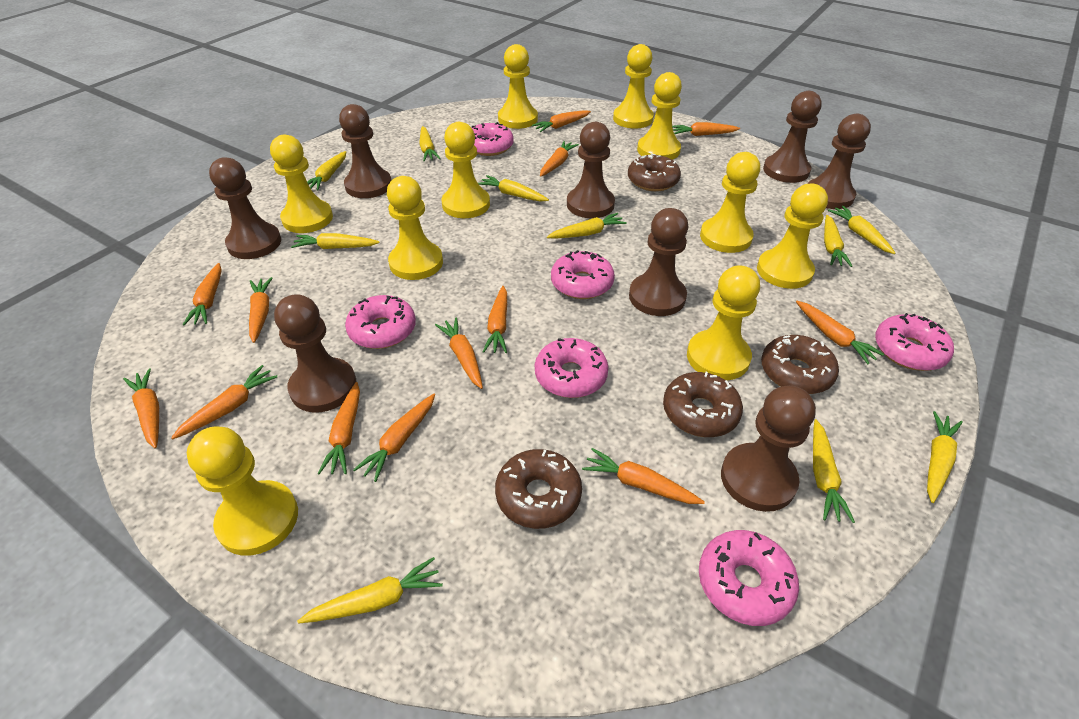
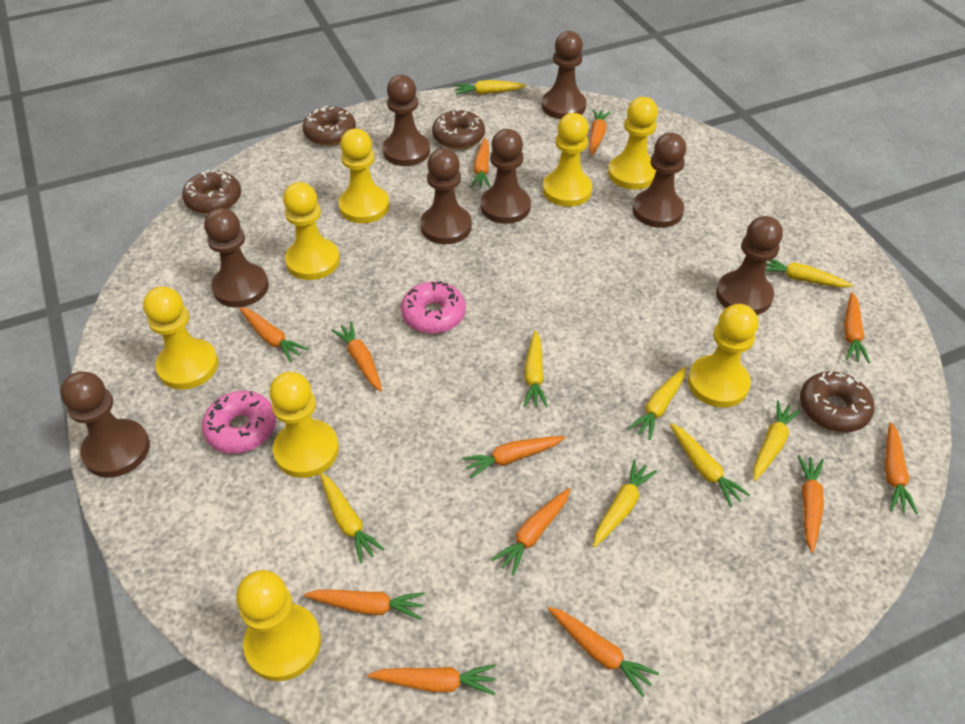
orange carrot: [123,368,159,449] [171,365,277,439] [183,263,222,325] [249,277,273,343] [317,382,360,474] [353,394,435,482] [435,317,483,389] [483,286,507,353] [532,110,591,132] [540,141,579,177] [582,448,705,504] [672,122,740,136] [796,301,884,365] = 13 -> [239,307,308,362] [304,590,425,620] [331,322,382,392] [368,664,496,695] [462,436,565,478] [471,138,490,188] [491,488,570,576] [548,607,659,697] [589,109,610,156] [797,455,824,553] [844,292,870,363] [885,422,918,515] = 12
pink donut: [345,295,416,349] [472,122,514,156] [535,338,609,398] [551,250,615,299] [699,530,799,626] [875,313,954,371] = 6 -> [202,391,276,454] [401,281,466,334] = 2
yellow carrot: [291,233,379,249] [297,557,443,624] [307,151,346,191] [419,126,441,161] [478,175,549,202] [547,213,627,239] [813,419,855,523] [824,215,852,267] [828,206,895,254] [927,411,963,503] = 10 -> [320,473,385,564] [454,80,527,95] [523,330,548,407] [593,459,657,548] [628,367,686,440] [670,423,750,507] [753,400,801,481] [765,259,853,288] = 8
yellow pawn: [187,427,298,556] [270,135,333,233] [387,176,443,280] [441,122,490,218] [498,44,538,129] [613,44,654,129] [637,72,682,160] [687,265,760,380] [700,152,760,253] [757,183,828,289] = 10 -> [143,287,218,389] [236,570,321,681] [269,372,339,478] [283,182,340,280] [338,128,389,223] [543,113,592,207] [608,97,658,190] [688,304,758,408] = 8

